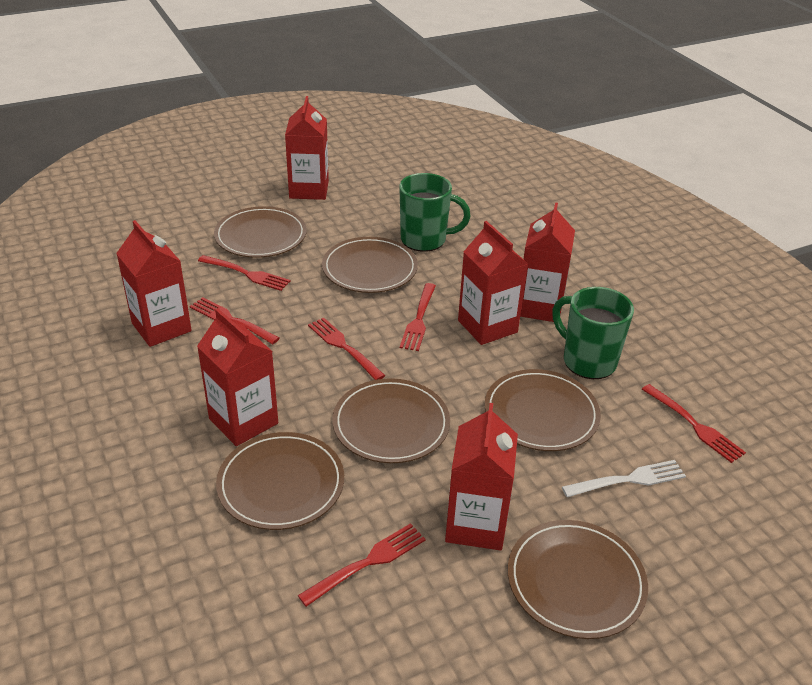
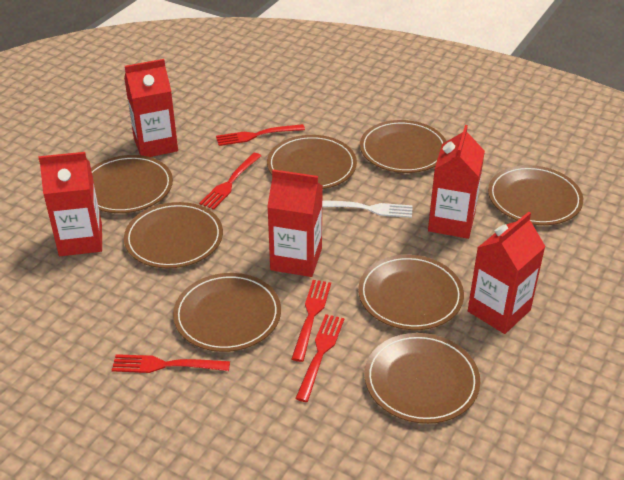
brown plate: [214,206,307,258] [216,432,344,530] [322,237,418,293] [332,378,450,463] [484,369,601,451] [508,520,648,639] = 6 -> [91,155,173,213] [124,202,223,268] [173,273,281,352] [267,135,357,189] [358,255,464,330] [360,120,446,173] [364,333,480,424] [488,165,583,225] = 8
green mug: [399,173,471,252] [552,287,634,379] = 2 -> none = 0
red carton: [116,220,192,347] [197,308,278,446] [285,96,329,200] [445,403,518,550] [458,221,528,345] [520,202,575,322] = 6 -> [39,152,102,256] [124,59,178,157] [267,169,323,277] [428,125,485,239] [468,212,546,334] = 5
red fork: [190,297,280,344] [198,255,290,291] [298,523,426,607] [308,317,385,380] [400,283,436,351] [642,384,746,463] = 6 -> [112,354,230,373] [199,153,261,210] [216,124,305,146] [292,280,331,362] [295,314,344,402] = 5

